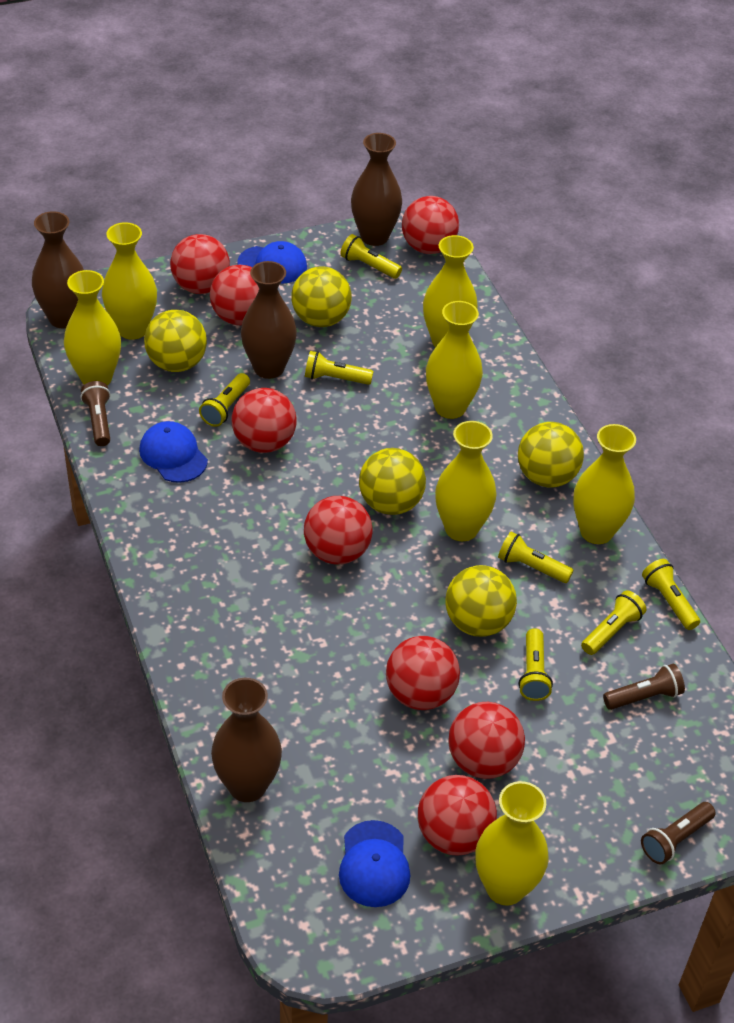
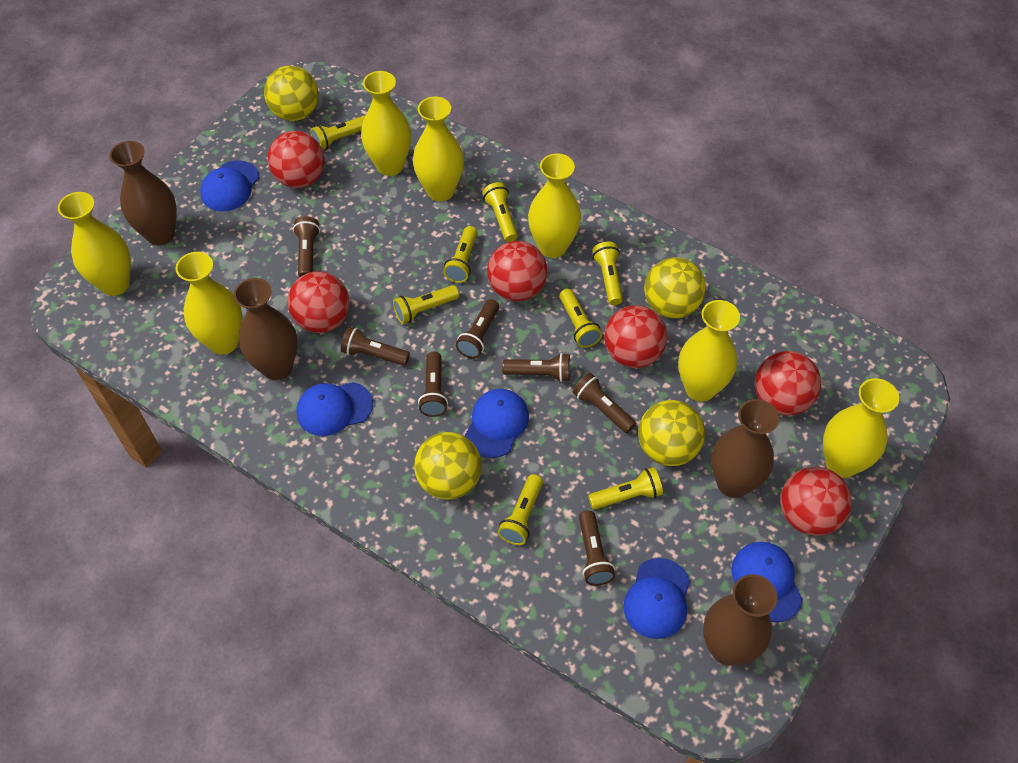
blue cap: [139,421,208,483] [237,241,307,284] [339,820,410,907] = 3 -> [200,160,259,211] [296,382,373,436] [465,389,529,458] [623,558,690,639] [732,542,803,623] = 5
brown flashlight: [80,381,110,446] [603,664,685,710] [641,802,716,865] = 3 -> [293,216,320,277] [341,327,410,366] [418,352,448,417] [456,299,499,358] [502,353,570,382] [573,373,636,433] [579,510,615,586] = 7
red ball: [170,234,230,294] [210,265,259,325] [232,388,297,453] [304,496,373,565] [386,636,460,710] [402,196,459,254] [418,775,497,856] [448,702,525,779] = 8 -> [268,131,325,188] [287,271,350,333] [487,241,547,301] [604,305,667,368] [755,351,821,415] [780,467,851,536] = 6
yellow ball: [144,310,207,372] [291,266,352,327] [359,448,426,515] [445,565,517,637] [518,422,584,488] = 5 -> [264,66,319,121] [414,432,482,500] [638,400,705,466] [644,257,706,318] = 4
yellow flashlight: [199,373,250,427] [305,351,373,385] [340,234,402,279] [498,532,574,583] [519,628,553,701] [581,590,646,655] [642,559,700,630] = 7 -> [311,116,365,150] [393,285,459,324] [443,226,478,283] [482,182,518,242] [498,474,543,545] [559,289,602,348] [588,467,663,510] [592,242,623,305] = 8

